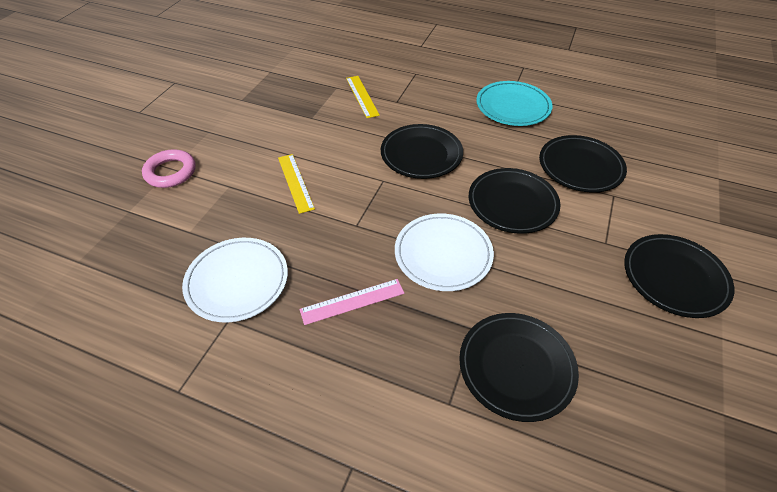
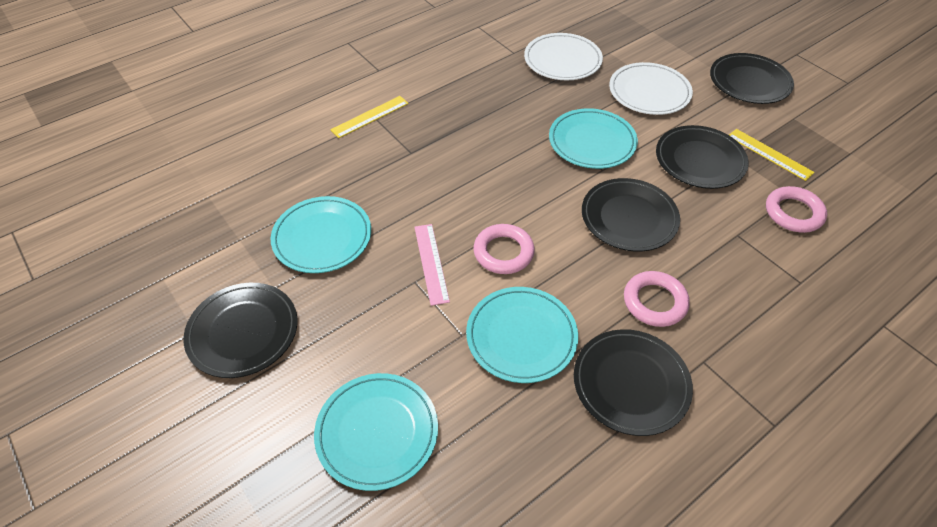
pink ring: [142,149,196,188] = 1 -> [473,224,535,274] [624,271,690,327] [766,186,827,233] = 3
turquoise plate: [476,81,552,126] = 1 -> [270,196,371,273] [314,373,438,491] [466,287,578,383] [549,108,638,169] = 4

